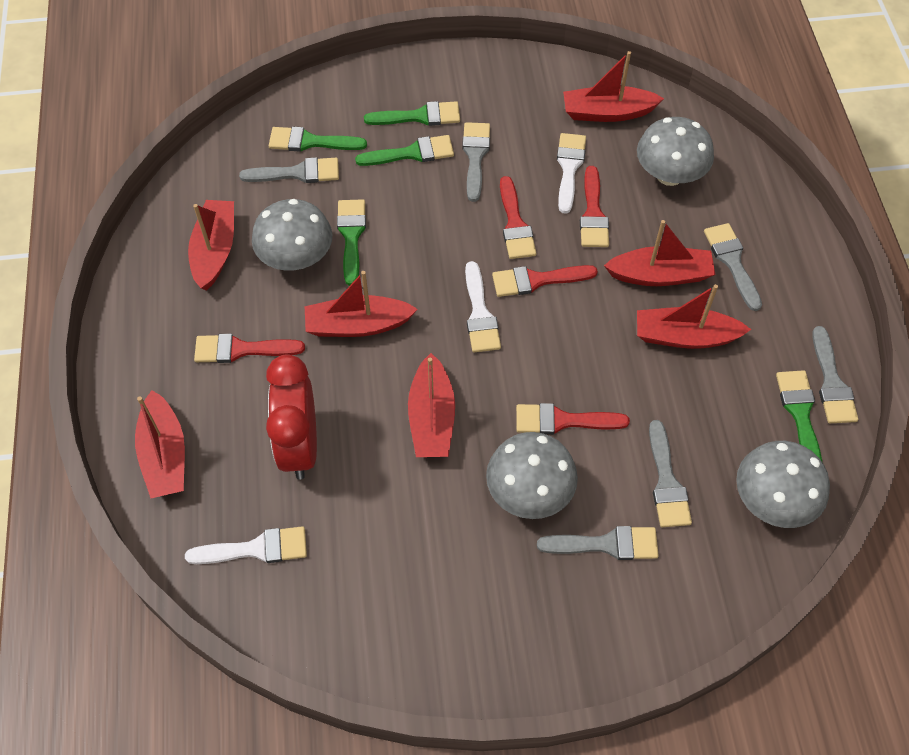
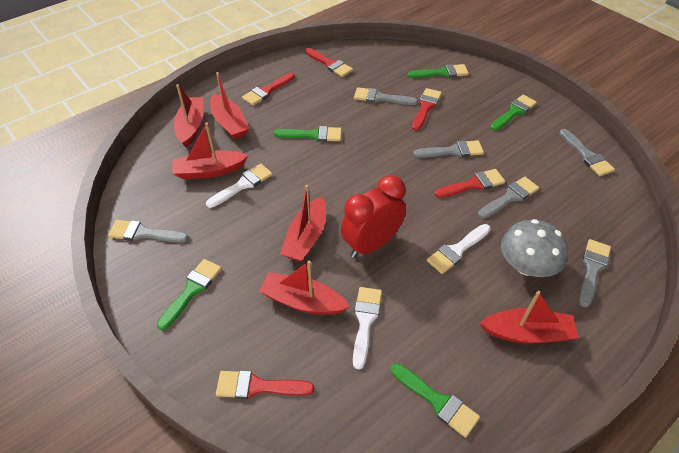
grey mushroom: [252,199,332,271] [486,432,578,519] [637,117,714,186] [736,441,830,528] = 4 -> [501,219,568,277] = 1
red boat: [135,390,185,499] [188,200,234,291] [305,271,418,337] [408,353,455,457] [563,51,664,122] [604,220,715,286] [637,284,751,349] = 7 -> [172,123,248,179] [174,84,204,148] [210,72,249,140] [259,260,350,315] [280,185,326,262] [479,290,579,343] = 6

